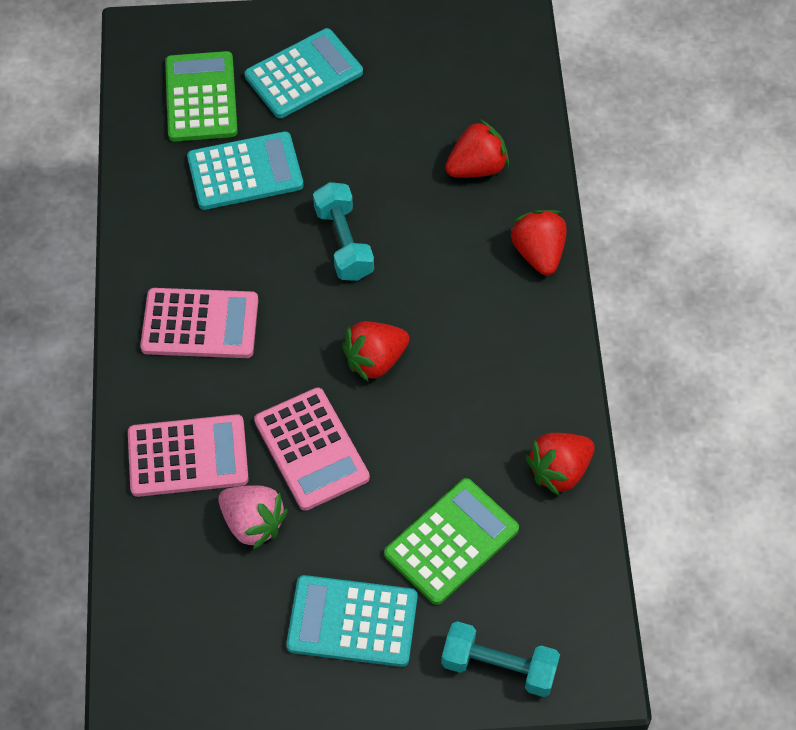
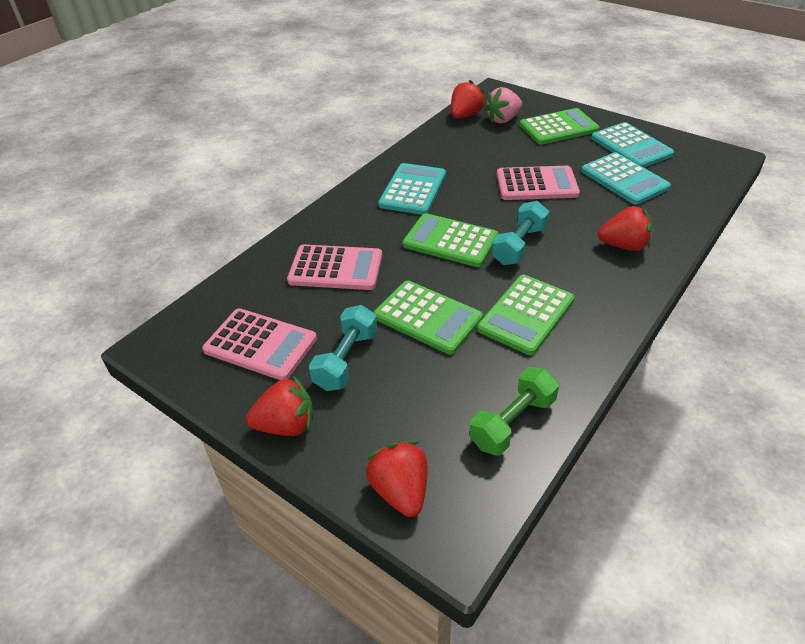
green calculator: [165,51,238,142] [384,478,519,605] = 2 -> [373,280,483,355] [403,213,498,267] [477,275,574,355] [520,108,600,145] = 4
green dumbbell: none = 0 -> [469,367,559,455] = 1

